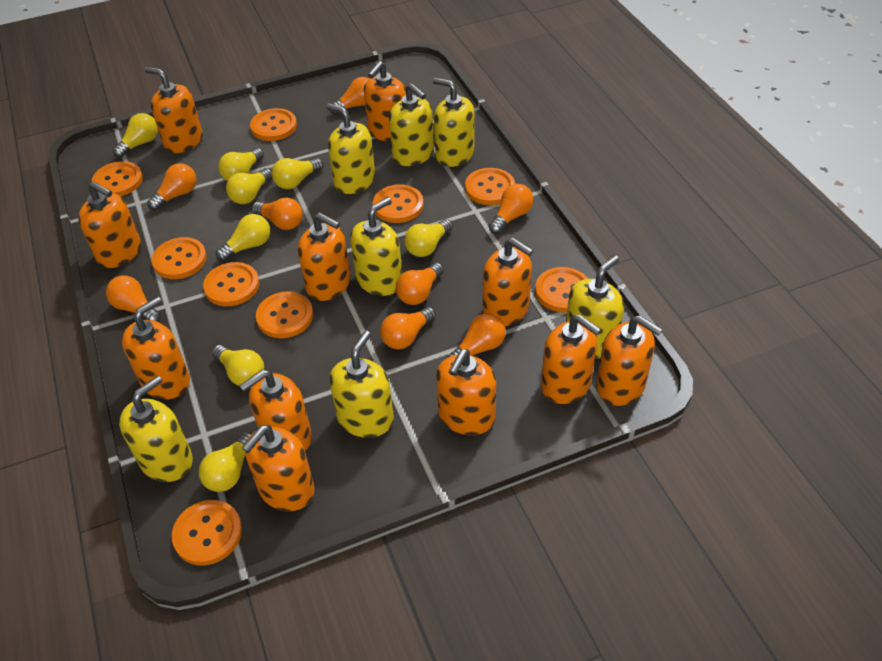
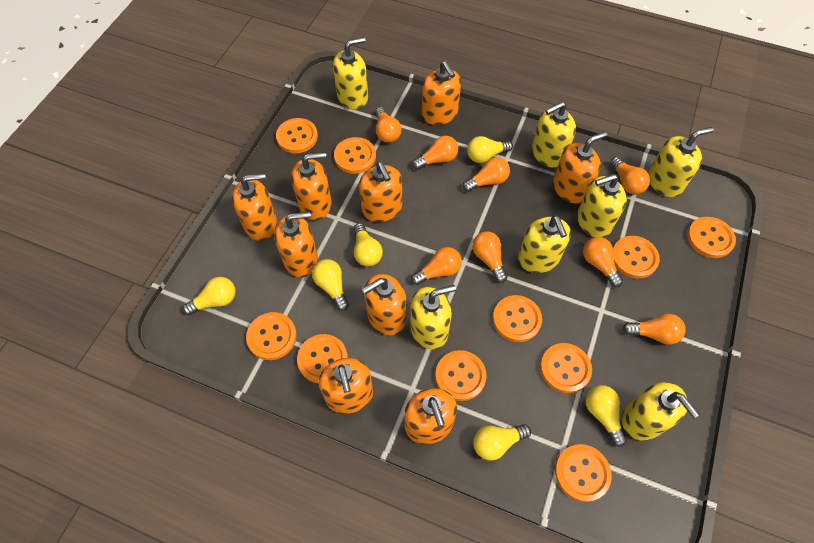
orange button: [92,161,143,196] [152,237,207,279] [172,500,242,565] [203,262,259,306] [250,108,297,141] [256,291,313,338] [373,184,424,223] [465,168,515,205] [535,267,588,312] = 9 -> [246,312,297,360] [276,118,318,153] [297,334,348,384] [334,137,376,174] [435,350,487,401] [493,295,542,342] [540,343,592,393] [555,444,612,502] [613,236,660,279] [687,217,736,258] = 10
orange soap dispenser: [78,182,141,268] [122,296,190,400] [145,67,203,153] [239,370,312,452] [242,425,315,511] [298,213,351,301] [364,61,406,142] [436,349,496,435] [483,238,533,326] [541,314,601,404] [596,315,663,406] = 11 -> [232,173,277,241] [274,212,318,278] [291,152,332,220] [319,358,373,414] [359,162,402,222] [362,274,406,335] [404,388,457,444] [422,61,461,125] [553,132,607,203] = 9
yellow light bulb: [113,113,158,158] [199,432,252,492] [212,345,264,386] [216,214,270,261] [218,148,264,181] [226,168,272,204] [272,158,323,189] [404,219,453,257] = 8 -> [182,277,236,315] [312,259,349,311] [354,223,383,267] [467,136,513,163] [473,424,531,461] [586,385,627,447] = 6

